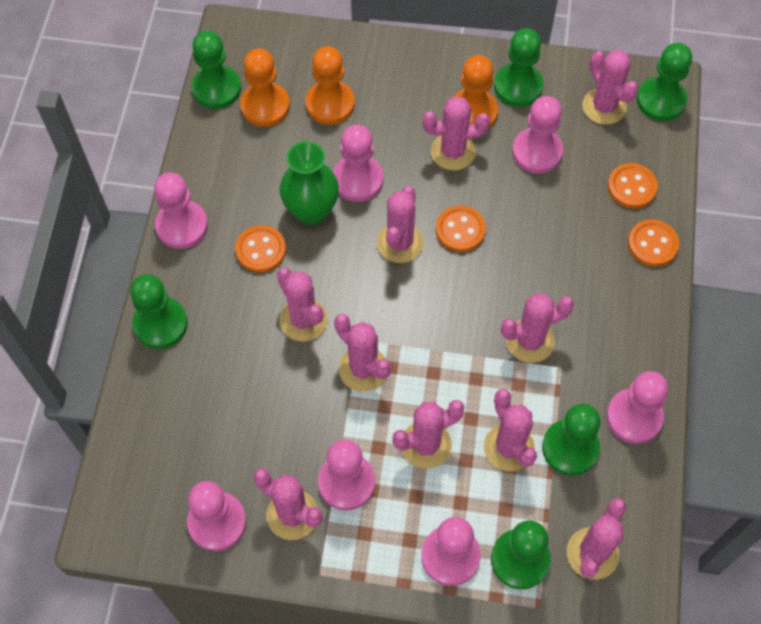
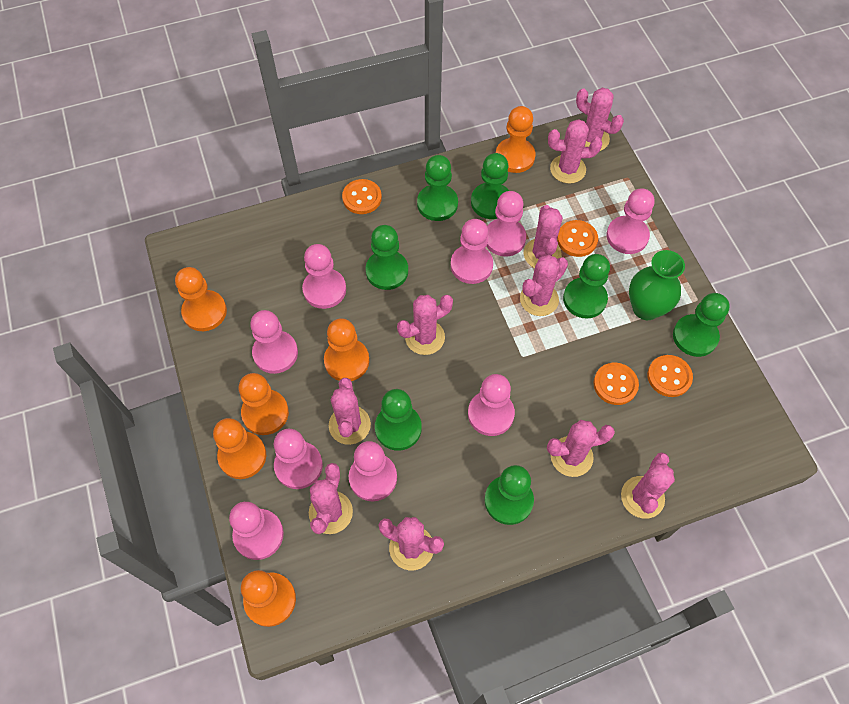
green pawn: [130,274,188,349] [191,31,241,109] [491,521,551,589] [494,28,543,107] [542,403,601,476] [637,43,692,121] = 6 -> [366,225,408,290] [375,389,422,451] [417,155,458,221] [471,153,509,219] [485,465,534,525] [563,254,610,319] [673,293,730,357] = 7
orange pawn: [240,48,290,127] [306,46,355,125] [452,55,498,129] = 3 -> [175,267,227,331] [213,418,266,479] [239,373,289,435] [241,570,296,627] [324,318,369,381] [496,106,536,173] = 6
pink pawn: [154,172,208,249] [187,481,246,551] [318,439,375,510] [333,125,383,202] [421,517,481,586] [512,96,563,174] [606,371,668,444] = 7 -> [229,502,284,560] [250,310,298,374] [274,429,323,489] [302,244,346,309] [349,441,397,501] [451,219,493,284] [468,374,515,436] [486,191,526,256] [606,189,655,254] = 9

